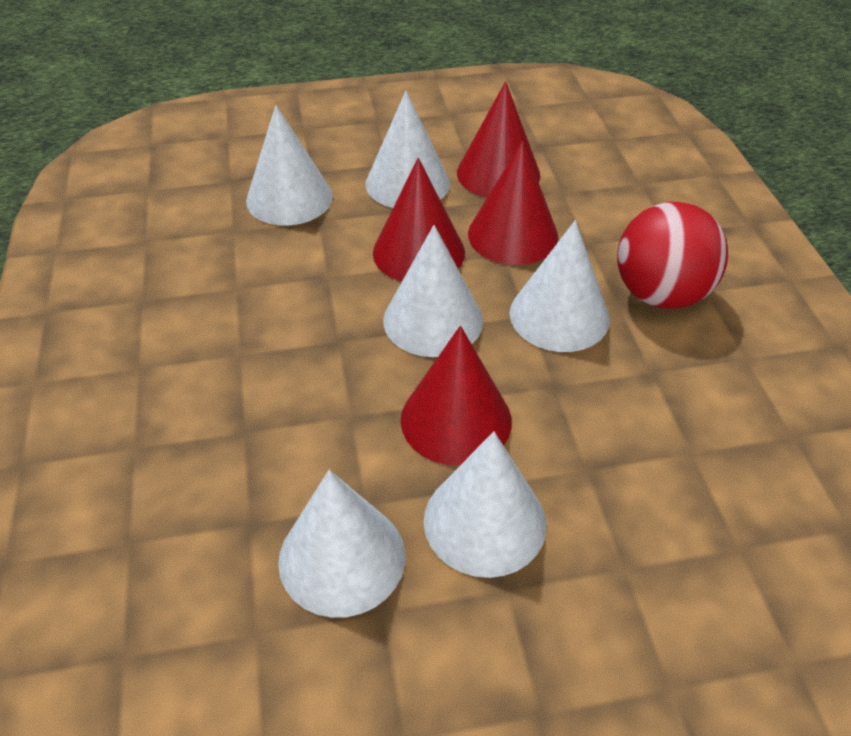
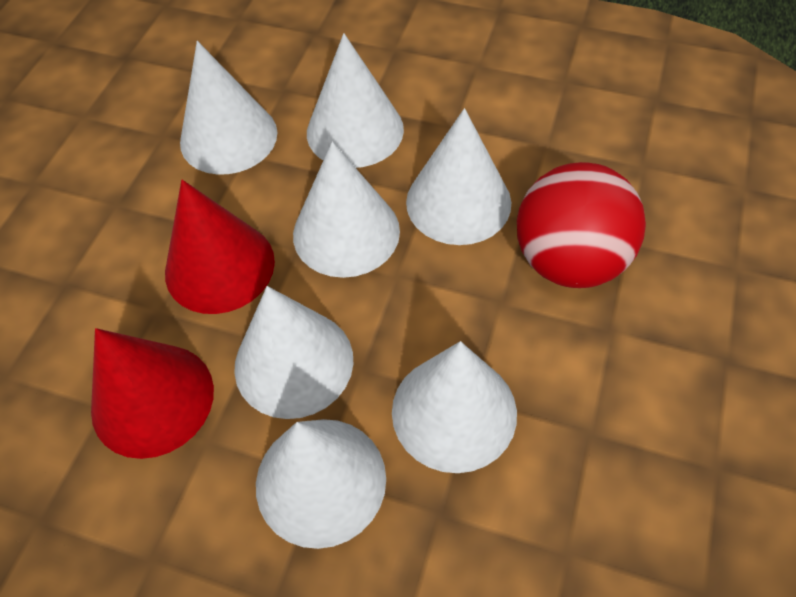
red cone: [373,158,465,282] [401,326,512,466] [457,81,540,198] [468,141,558,265] = 4 -> [91,328,214,459] [165,180,275,314] = 2
white cone: [246,105,333,225] [278,470,405,618] [366,91,450,208] [383,225,483,357] [424,431,546,578] [510,220,610,352] = 6 -> [180,41,277,175] [234,286,353,419] [256,419,386,549] [293,142,400,278] [307,33,404,168] [392,341,517,473] [406,108,511,245] = 7

